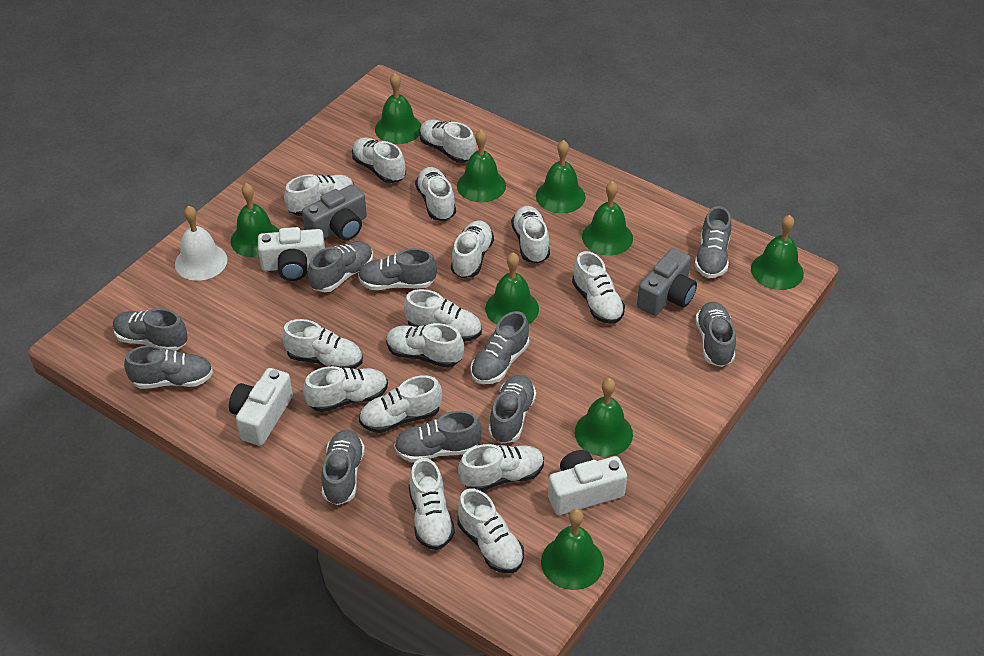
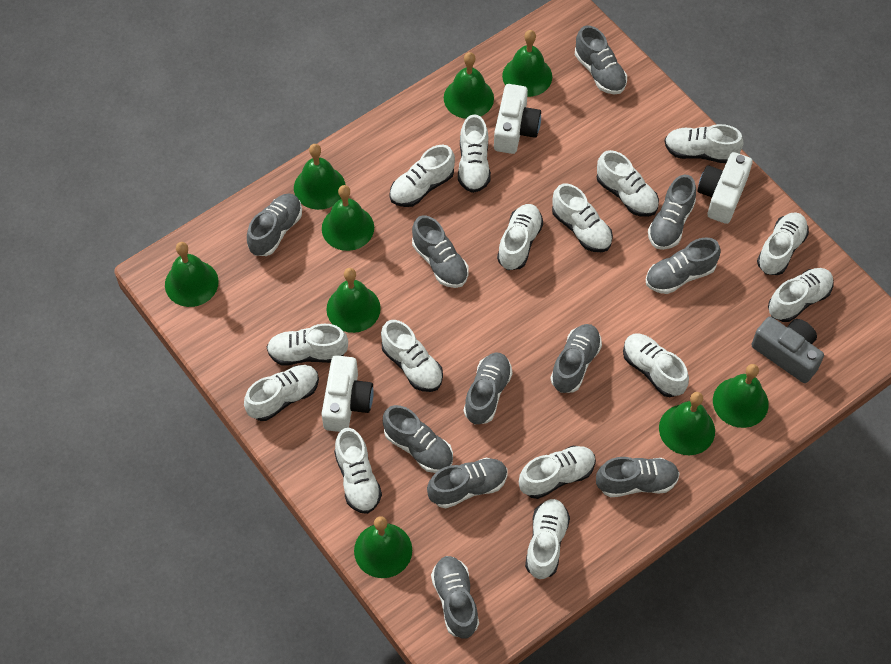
grey camera: [302,184,367,241] [637,248,697,316] = 2 -> [751,317,824,383] = 1
grey shoe: [113,308,188,351] [124,345,213,389] [308,241,373,292] [321,430,365,505] [358,248,437,290] [394,411,482,462] [471,311,529,384] [488,375,536,444] [694,206,732,278] [695,302,736,367] = 10 -> [247,193,302,256] [383,405,453,473] [412,215,469,288] [427,458,507,508] [431,556,479,639] [464,352,513,424] [550,324,602,393] [575,25,627,94] [596,457,680,497] [646,237,721,294] [648,175,696,250] = 11
white bell: [175,206,227,281] = 1 -> none = 0

